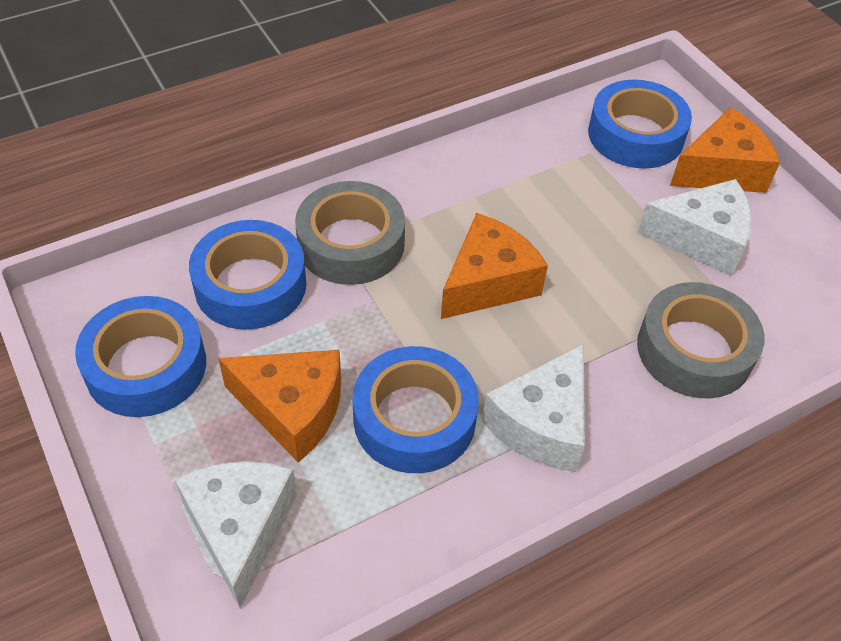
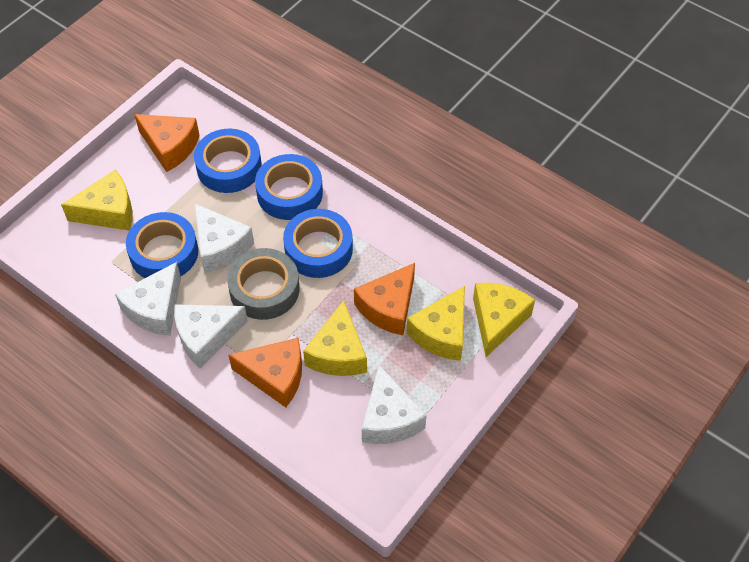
grey tape: [295,181,405,285] [637,282,764,398] = 2 -> [227,248,299,320] = 1
white cheese: [174,461,297,609] [482,344,585,472] [637,179,752,276] = 3 -> [115,262,181,336] [174,304,248,369] [194,203,254,273] [362,365,427,444] = 4
yellow cheese: none = 0 -> [61,170,133,231] [303,300,367,376] [407,286,465,361] [473,283,535,357] = 4

